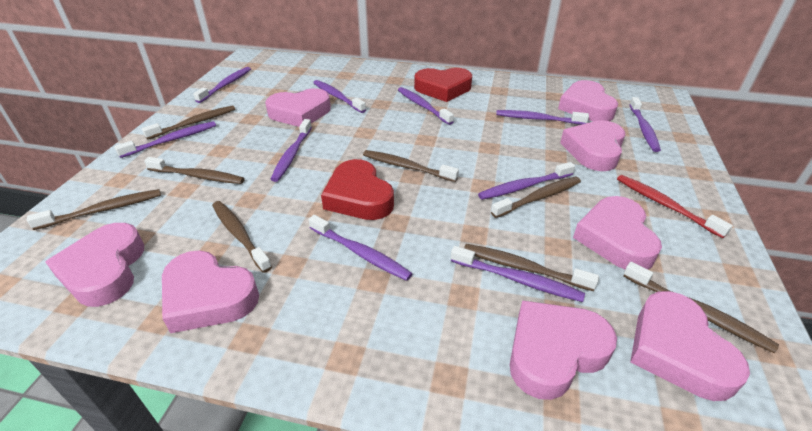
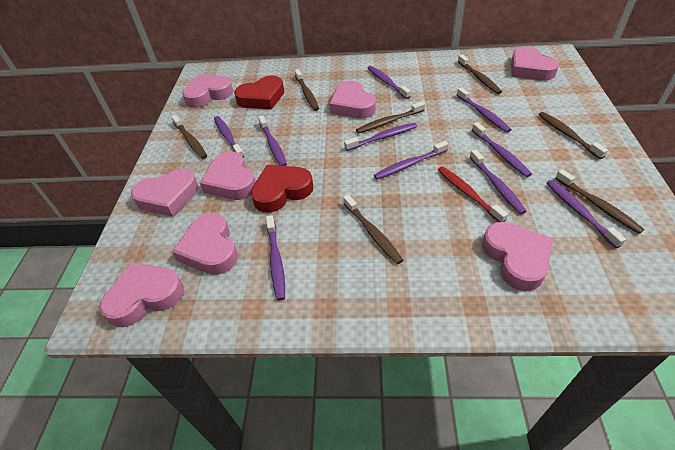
brown toothbrush: [27,189,161,230] [142,105,235,140] [144,157,245,184] [212,201,272,273] [363,150,459,182] [464,244,599,291] [491,176,581,218] [623,262,779,353] = 8 -> [171,115,207,159] [294,69,319,111] [343,195,403,264] [356,101,425,134] [457,54,502,94] [539,112,608,159] [555,169,644,234] = 7

